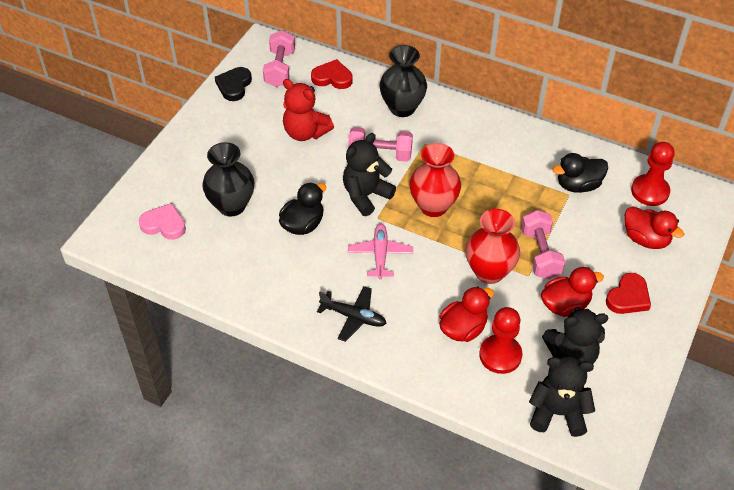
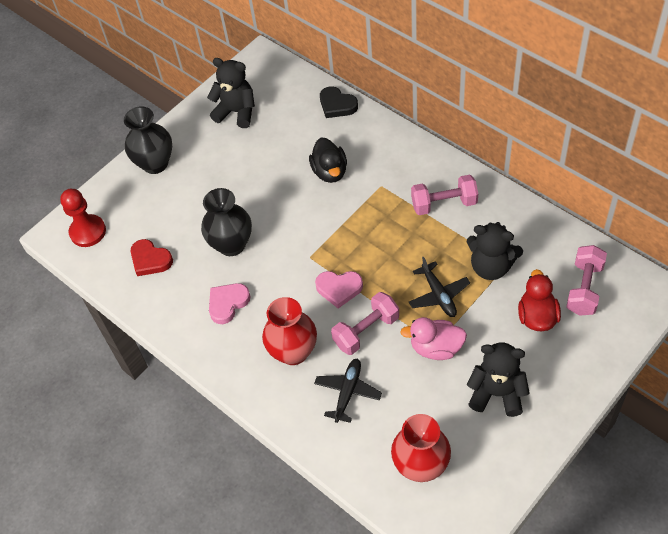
black duck: [279,182,326,235] [553,153,608,193] = 2 -> [309,138,347,183] = 1
black plane: [317,286,387,342] = 1 -> [314,358,382,423] [409,256,470,317] = 2
pink duck: none = 0 -> [400,317,467,360] = 1
pink heart: [139,203,186,240] = 1 -> [209,283,251,324] [315,271,363,308] = 2
pink plane: [348,224,413,280] = 1 -> none = 0
red duck: [439,286,494,342] [541,267,604,317] [625,206,684,249] = 3 -> [518,269,561,331] = 1
red heart: [311,59,353,89] [606,273,651,314] = 2 -> [131,239,173,276] = 1
red pawn: [479,307,522,374] [631,142,675,206] = 2 -> [60,189,106,247] = 1
red teddy bear: [283,79,334,141] = 1 -> none = 0

